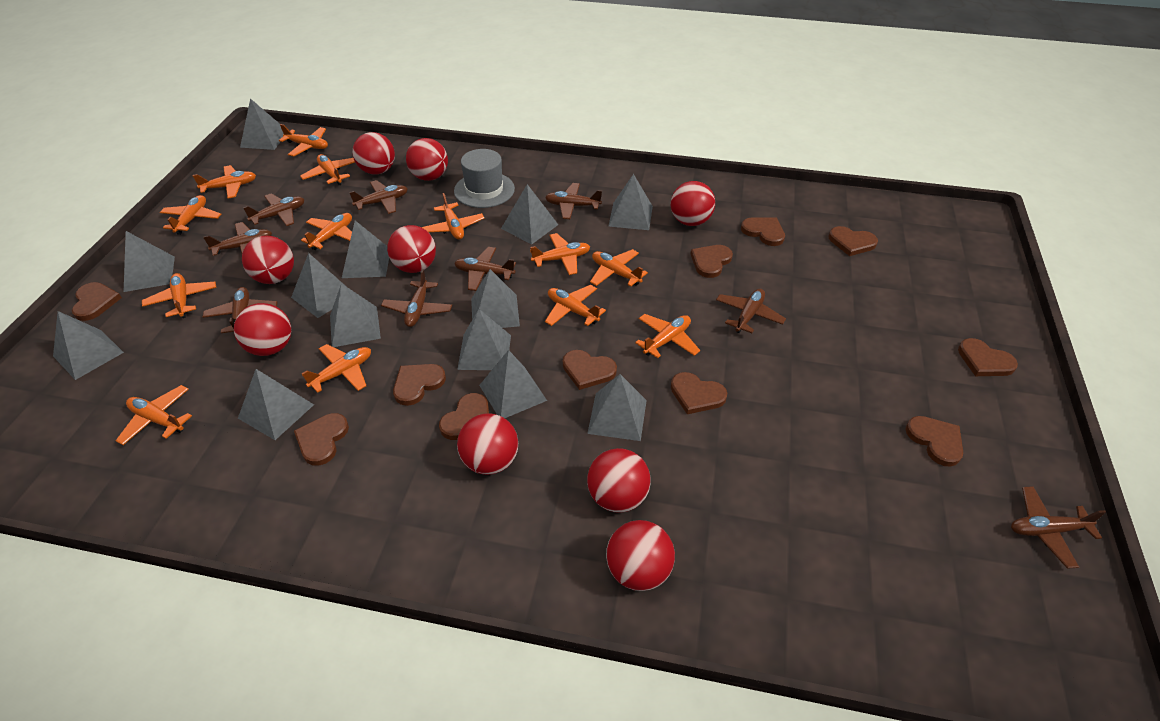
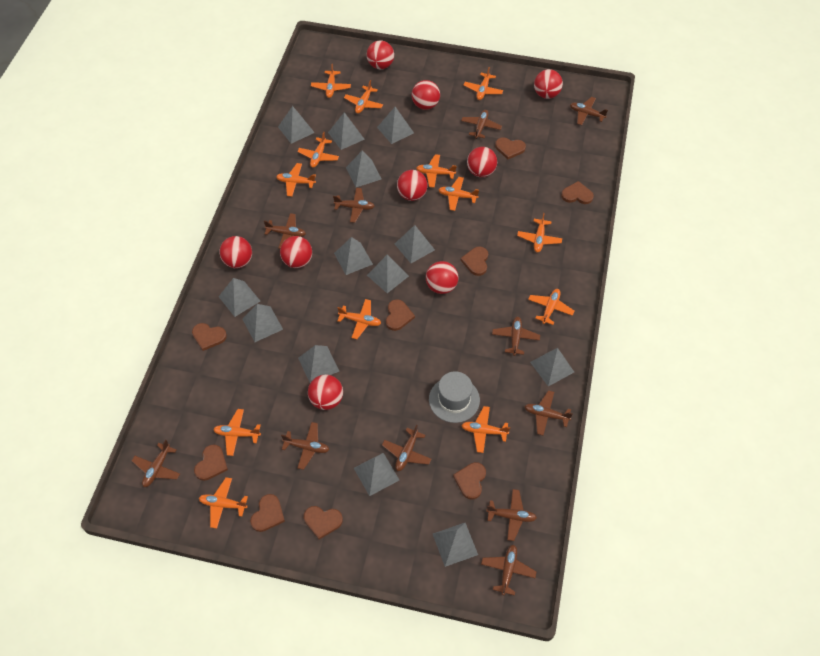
brown heart: [72,282,122,321] [294,413,349,466] [393,364,446,406] [439,393,489,440] [563,350,617,390] [671,372,727,414] [691,245,733,278] [741,217,785,246] [829,226,878,256] [905,416,963,467] [958,338,1018,376] = 11 -> [192,323,227,351] [194,444,228,481] [250,494,285,532] [304,506,343,539] [386,299,415,331] [453,462,486,500] [460,246,488,276] [495,137,526,160] [561,181,594,204] = 9
brown plane: [202,287,277,333] [203,222,272,256] [243,194,304,226] [349,180,408,214] [381,269,452,327] [454,247,516,291] [545,183,602,219] [716,289,786,333] [1011,486,1106,569] = 9 -> [132,440,180,487] [264,213,306,249] [281,422,329,470] [333,188,375,223] [382,425,431,471] [461,110,502,139] [481,545,537,596] [486,489,537,541] [492,317,540,356] [524,390,573,436] [570,97,608,125] = 11

